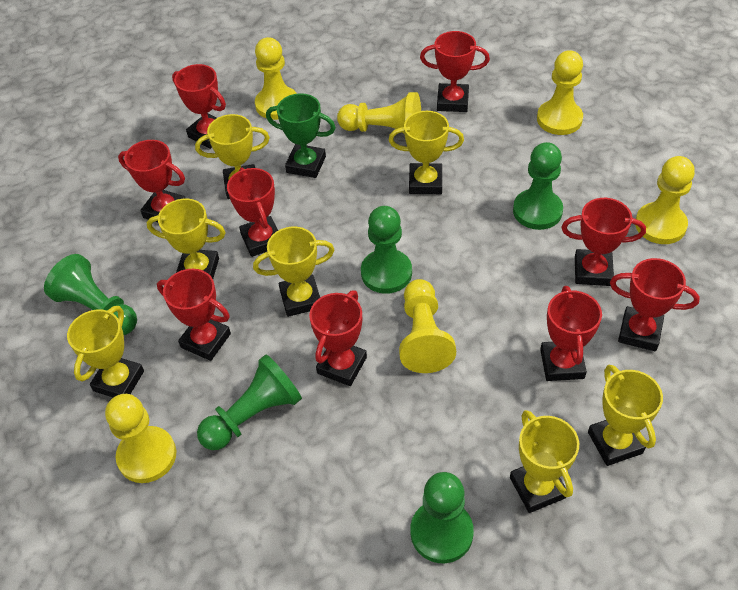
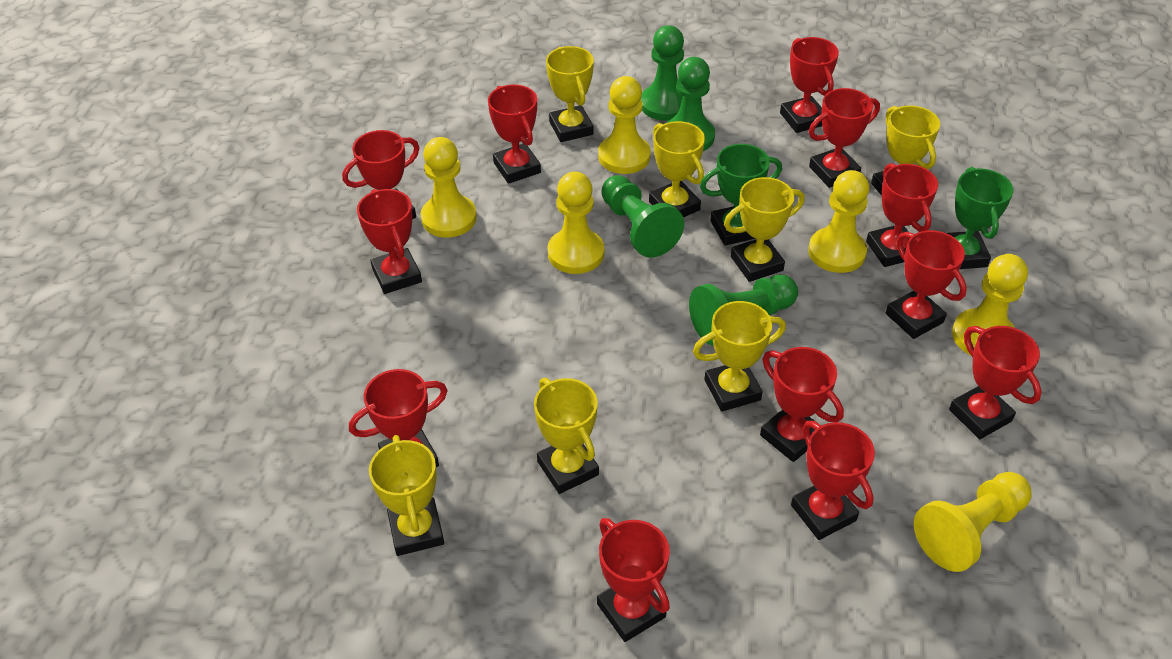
green pawn: [44,254,137,335] [197,354,302,450] [361,206,412,294] [410,472,474,563] [513,142,563,230] = 5 -> [601,175,684,258] [641,25,684,121] [667,57,715,151] [689,275,798,346] = 4
green trophy: [266,93,336,178] = 1 -> [700,144,782,246] [947,167,1013,269] = 2
red trophy: [118,140,186,222] [157,269,231,361] [172,64,226,149] [227,168,278,257] [309,290,367,386] [420,31,490,112] [540,286,602,381] [561,198,646,286] [610,258,700,351] = 9 -> [342,130,419,219] [349,369,448,467] [357,189,422,294] [488,84,541,184] [597,518,670,642] [760,347,844,462] [780,37,839,133] [791,421,875,540] [809,88,880,188] [866,163,938,267] [886,230,967,339] [949,326,1042,439] = 12

